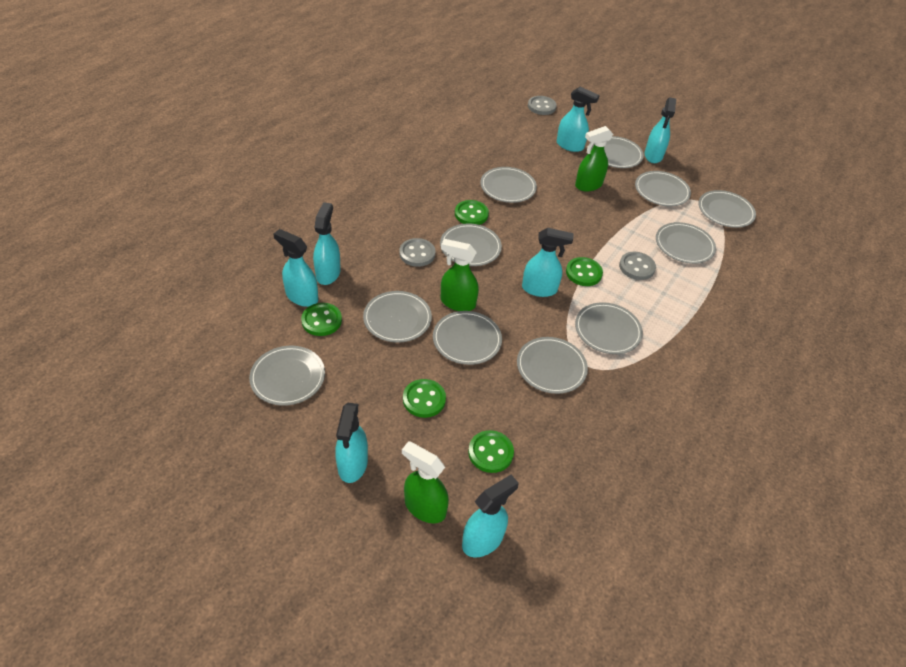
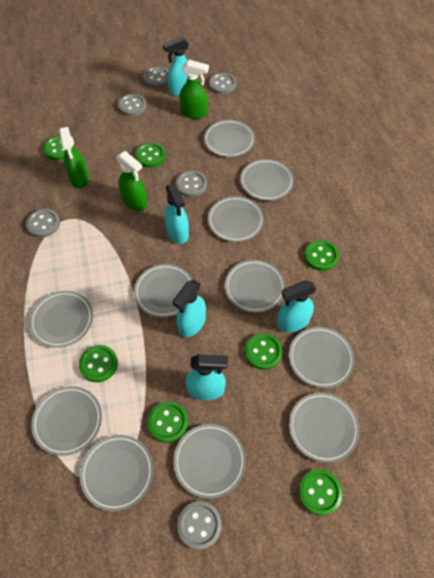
green button: [301,303,342,336] [403,379,446,418] [455,200,489,225] [468,430,514,473] [566,257,603,286] = 5 -> [43,136,74,160] [79,345,118,382] [135,142,165,168] [148,401,188,443] [245,333,282,370] [299,469,342,515] [304,240,339,271] = 7
grey button: [399,238,436,267] [528,96,557,115] [619,252,656,280] = 3 -> [26,209,60,238] [118,94,147,116] [143,67,169,88] [176,170,207,197] [177,501,222,550] [209,73,236,94] = 6
turquoise spray bottle: [273,229,318,307] [313,202,341,285] [335,403,368,483] [462,475,519,557] [522,228,573,297] [557,87,600,152] [645,97,676,163] = 7 -> [163,37,189,96] [165,183,189,244] [173,280,206,337] [186,354,228,401] [277,280,316,333] = 5

